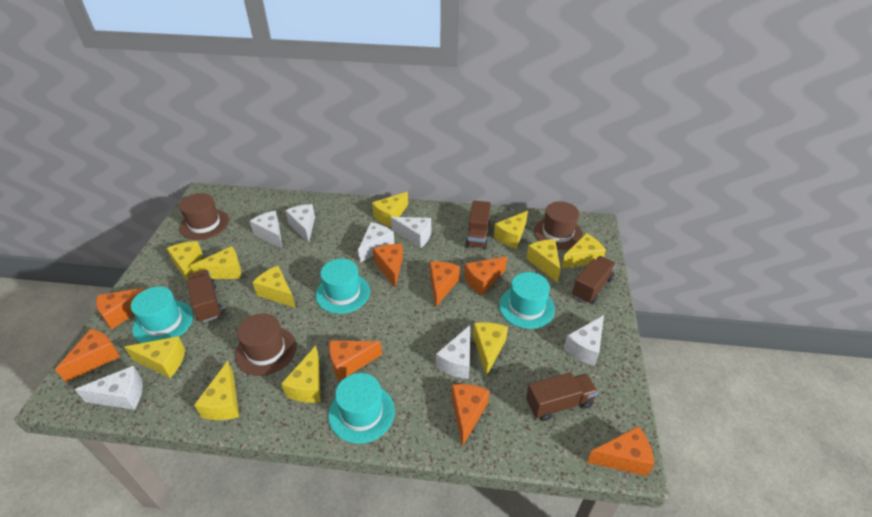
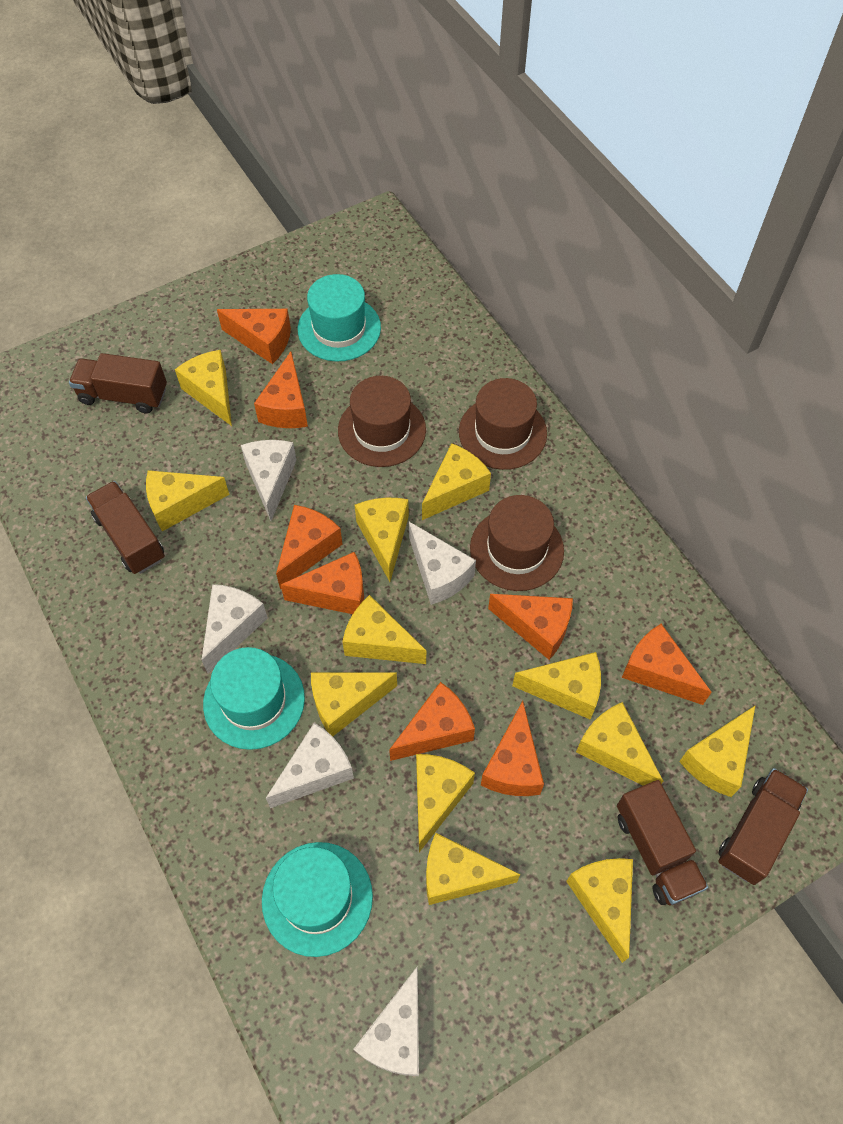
turquoise hat: [131,287,193,343] [315,259,370,314] [328,373,395,444] [499,272,555,329] = 4 -> [203,647,305,750] [262,842,373,957] [298,274,381,362] = 3
white cheese: [75,366,143,410] [250,211,283,249] [285,204,315,243] [358,222,395,263] [391,217,431,248] [436,325,470,379] [564,315,604,366] = 7 -> [202,584,268,673] [241,440,297,521] [266,723,354,808] [353,966,419,1076] [409,522,476,605] = 5
yellow cheese: [124,336,185,378] [167,241,203,281] [190,246,241,279] [194,361,239,420] [252,266,296,308] [281,346,321,403] [372,192,408,227] [473,322,508,376] [494,211,528,249] [526,239,561,283] [562,233,606,268] = 11 -> [146,470,230,531] [175,350,232,426] [311,672,397,736] [342,595,426,664] [355,498,409,582] [416,754,475,852] [422,443,491,520] [426,833,520,905] [512,652,601,719] [566,858,633,963] [576,702,663,786] [679,705,756,797] = 12

